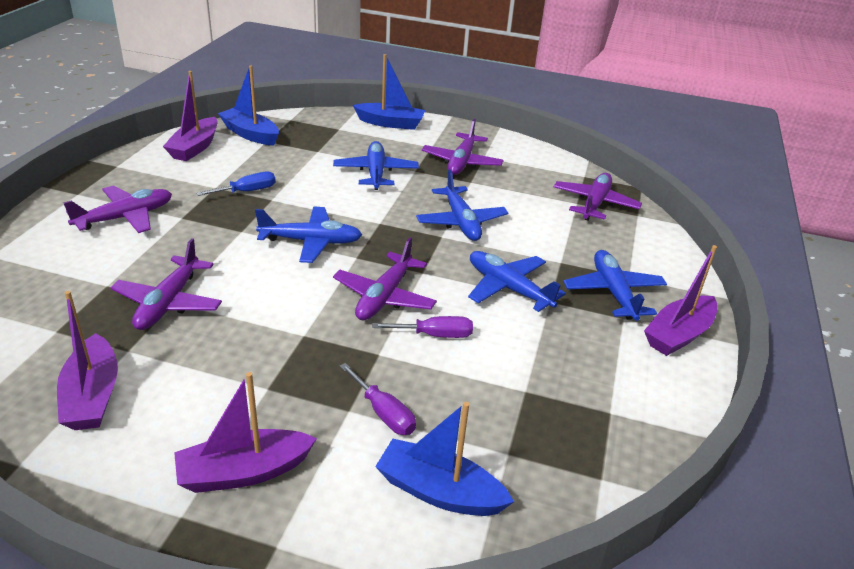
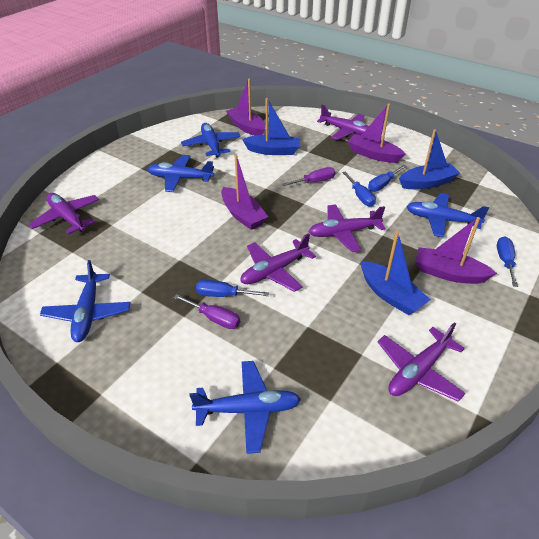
blue screwdriver: [196,171,276,196] = 1 -> [196,280,269,297] [342,171,376,207] [368,165,407,192] [497,236,518,287] = 4

